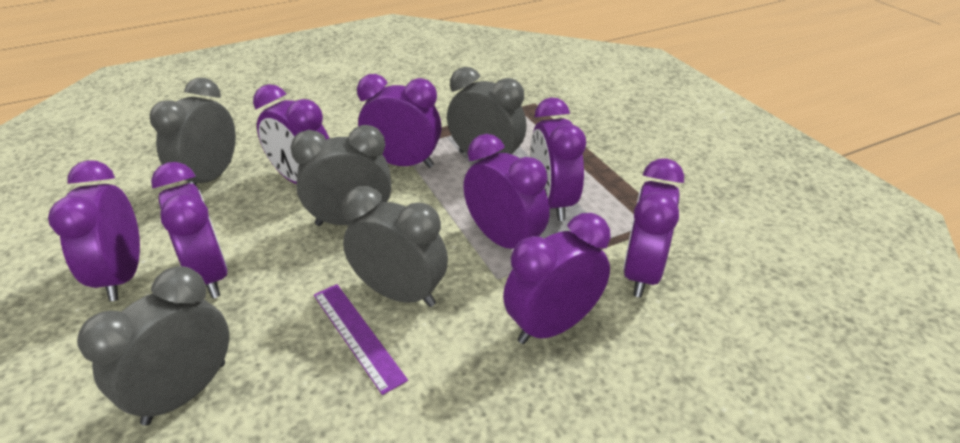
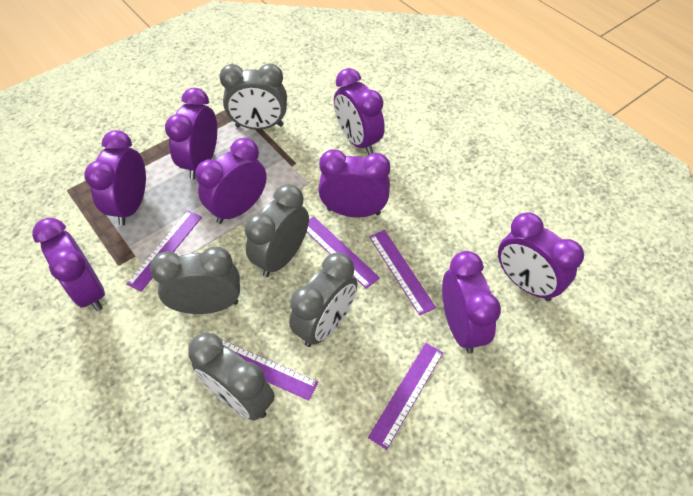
purple ruler: [314,284,408,395] = 1 -> [126,211,202,292] [222,340,318,401] [307,216,380,289] [368,343,443,450] [369,230,436,316] = 5

